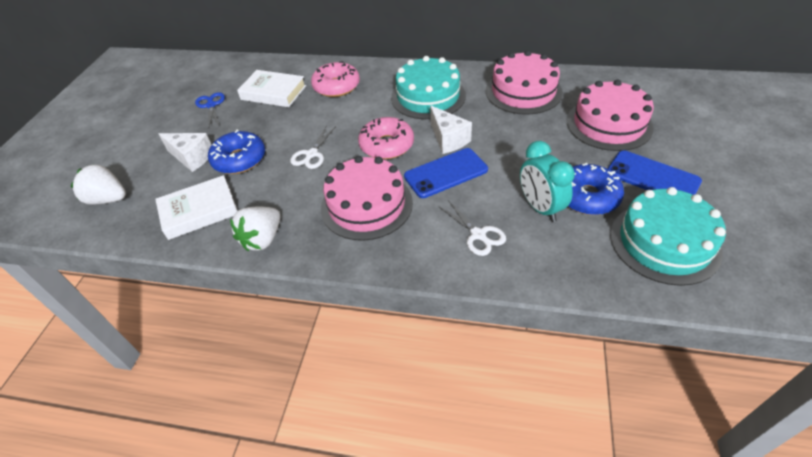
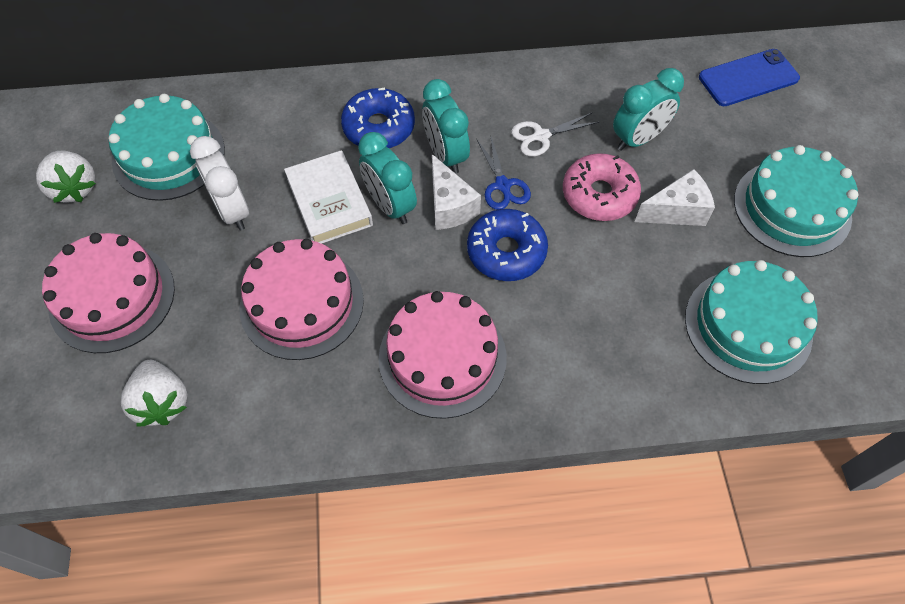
blue phone: [404,148,488,198] [608,150,702,195] = 2 -> [699,49,800,106] = 1
pink donut: [311,61,360,97] [358,117,414,159] = 2 -> [563,153,641,221] = 1
turquoise cake: [391,56,466,119] [610,187,726,286] = 2 -> [109,94,225,201] [685,260,818,384] [734,145,858,257] = 3
turquoise clock: [520,141,575,222] = 1 -> [358,132,417,224] [422,79,470,174] [613,68,684,151] = 3
white book: [155,175,238,240] [237,70,306,107] = 2 -> [284,150,373,244] = 1
white clock: none = 0 -> [190,136,249,231] = 1
white scissors: [290,125,336,169] [438,200,506,256] = 2 -> [511,112,599,157] = 1

